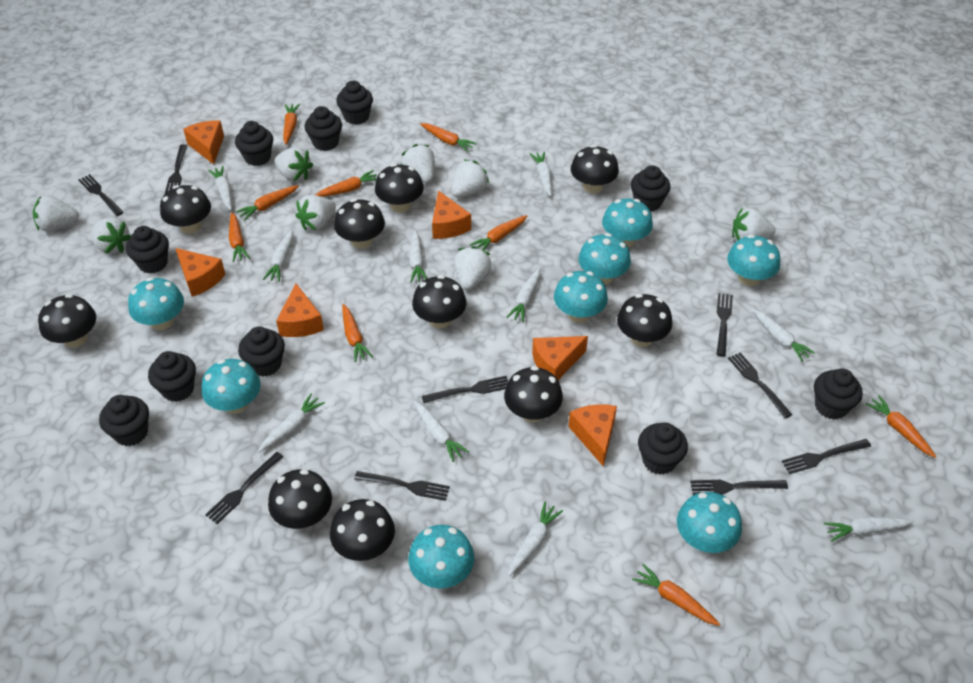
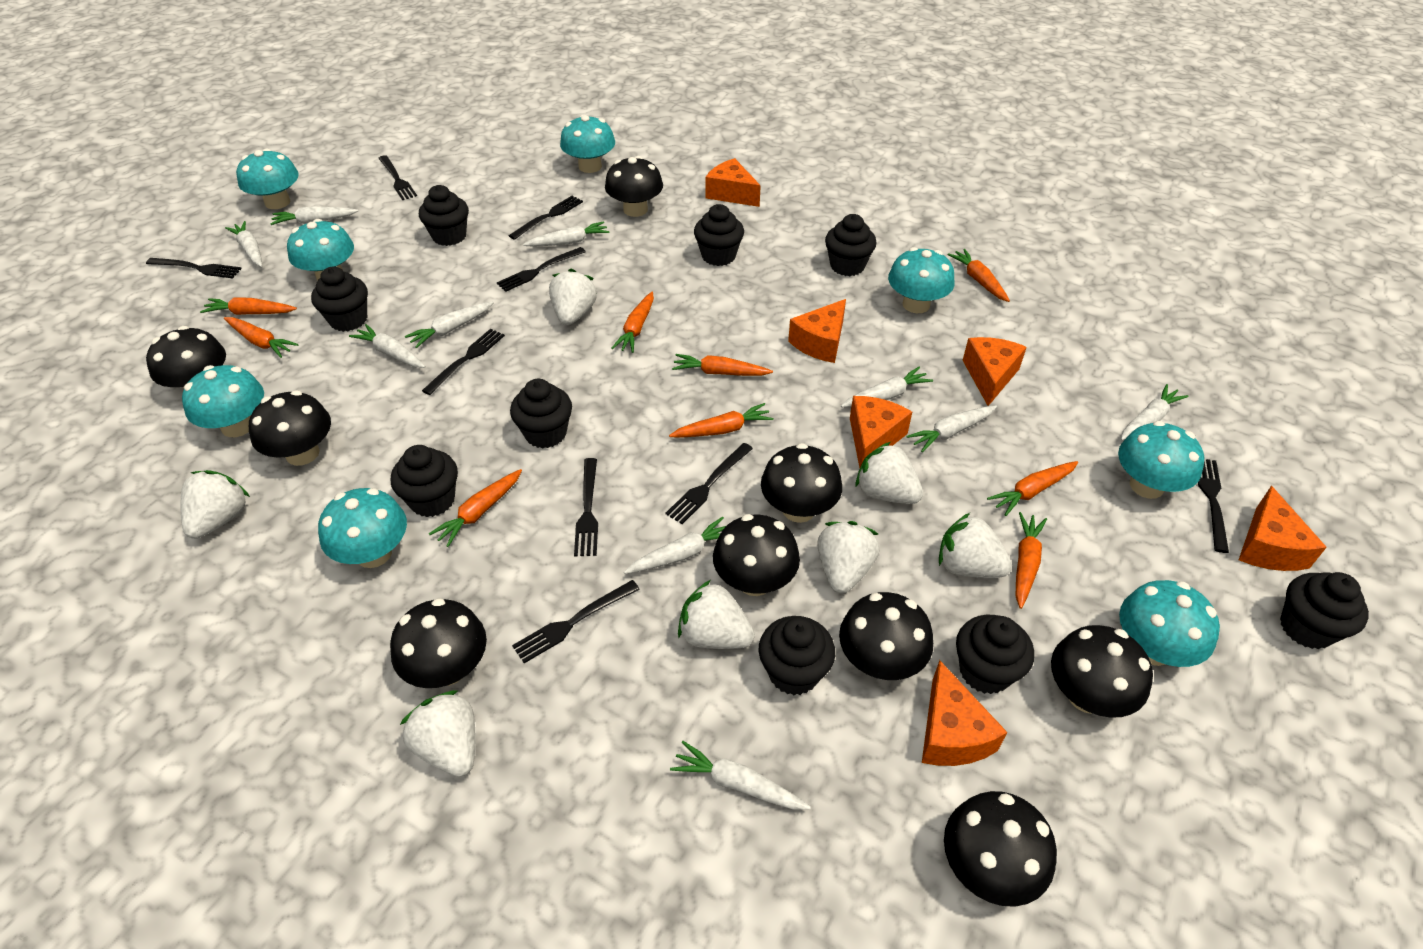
black cupcake: [99,395,149,446] [126,226,169,274] [148,351,196,402] [235,121,273,166] [238,327,285,377] [305,106,342,151] [336,81,373,125] [631,165,670,212] [638,423,688,475] [814,368,863,419] = 10 -> [311,267,368,332] [391,445,458,517] [419,185,469,246] [510,379,572,449] [694,204,744,266] [759,616,835,695] [825,214,876,276] [956,615,1034,694] [1280,572,1369,649] = 9
black mushroom: [38,294,96,348] [160,185,211,234] [268,469,332,529] [330,499,395,561] [334,199,385,249] [375,164,424,212] [412,275,466,328] [504,366,563,422] [571,145,619,194] [617,294,672,347] = 10 -> [146,326,226,388] [249,390,331,466] [390,598,487,688] [605,156,663,217] [713,514,800,596] [761,443,842,523] [839,592,933,680] [944,791,1057,907] [1051,625,1153,718] = 9
white strawberry: [33,196,79,232] [92,217,131,254] [275,147,313,182] [296,195,336,230] [401,144,435,183] [451,160,489,198] [454,246,492,290] [732,207,776,241] = 8 -> [181,470,250,539] [400,690,475,777] [549,269,597,325] [678,580,755,649] [817,521,879,593] [856,442,923,504] [939,513,1012,578] = 7

